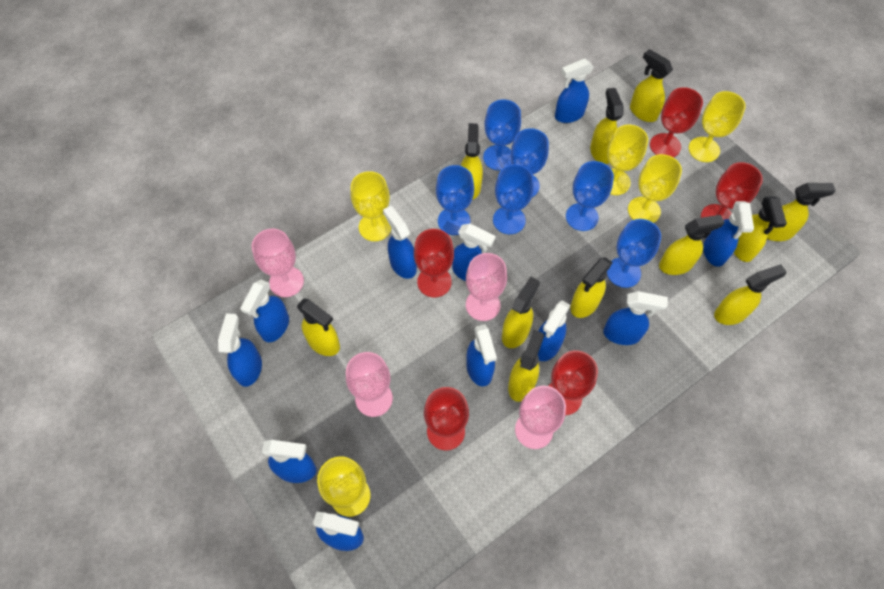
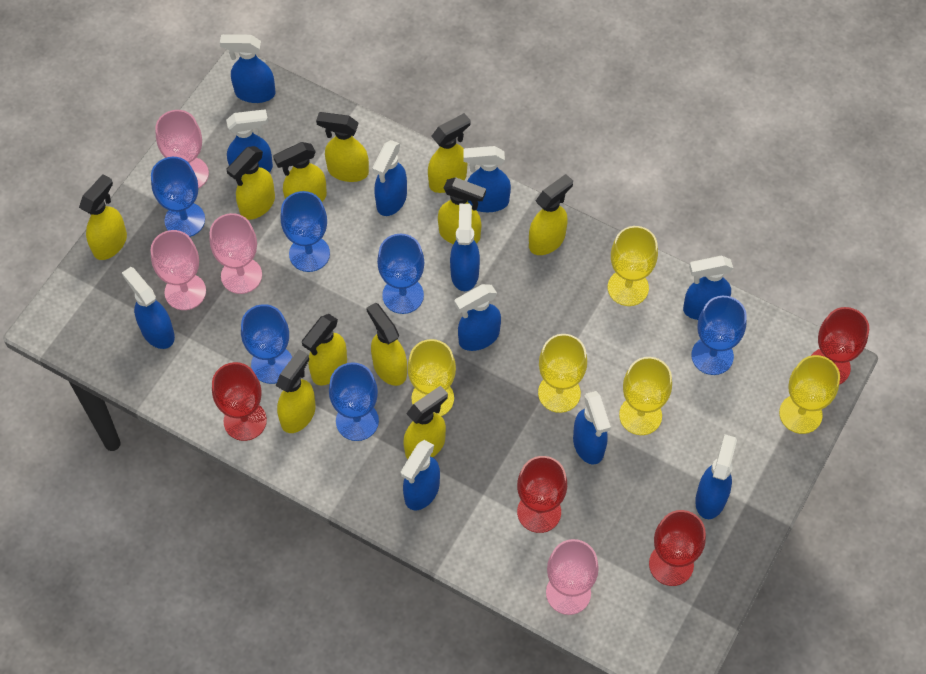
red goblet: [414,229,454,298] [424,387,469,450] [549,350,598,415] [650,87,703,157] [701,162,763,220] = 5 -> [212,362,267,441] [517,456,567,533] [649,510,706,586] [811,307,869,385] = 4

